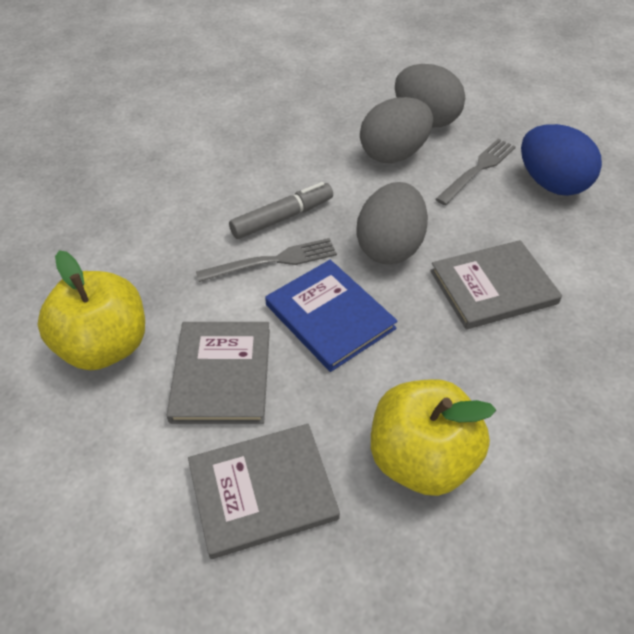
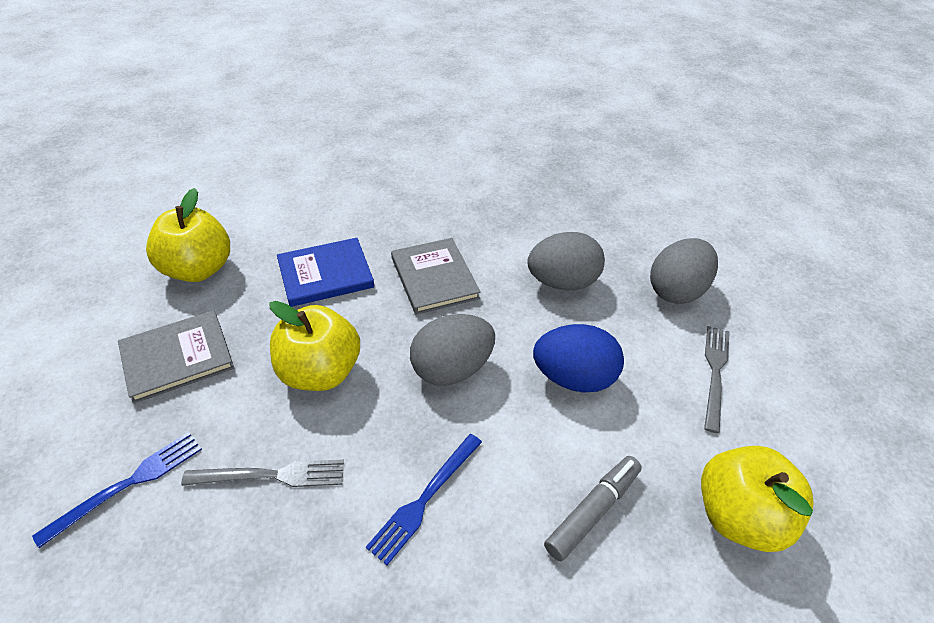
blue fork: none = 0 -> [32,432,202,548] [366,434,482,565] = 2
grey book: [166,322,270,424] [188,424,340,559] [430,240,562,329] = 3 -> [118,310,234,404] [391,238,481,315] = 2
yellow apple: [38,250,145,370] [371,379,496,496] = 2 -> [146,188,230,282] [269,301,360,391] [701,446,814,552] = 3

